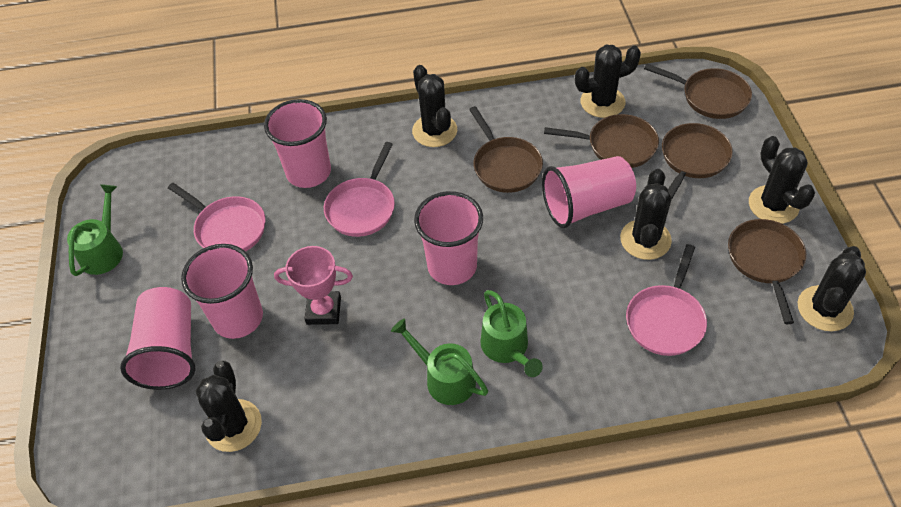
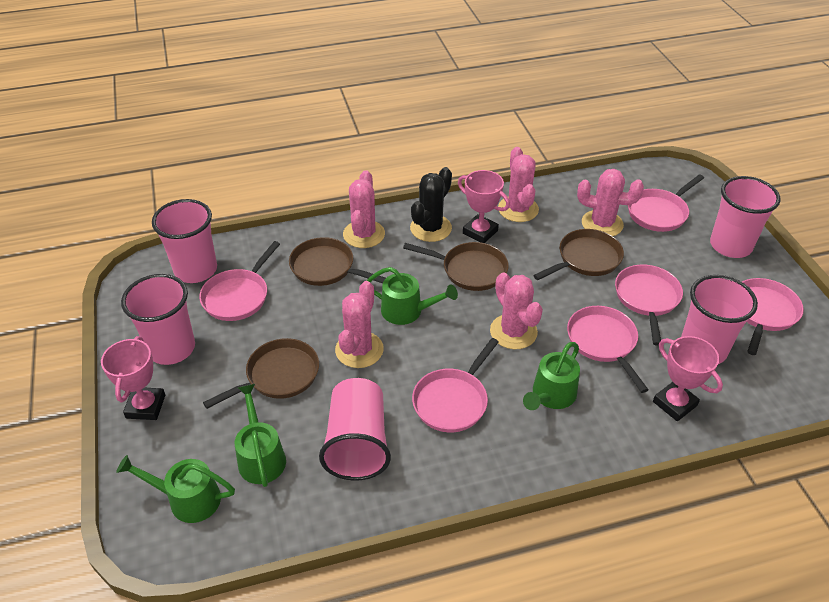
black cactus: [196,361,262,452] [412,65,457,147] [575,45,641,118] [620,169,672,260] [749,136,815,224] [797,246,866,331] = 6 -> [410,167,452,242] = 1
brown pan: [469,106,543,193] [544,114,659,168] [644,63,752,119] [662,123,733,200] [728,219,807,324] = 5 -> [203,338,319,409] [289,237,386,286] [403,242,509,291] [533,229,624,280] = 4
green watering can: [67,184,123,276] [391,319,488,405] [480,290,543,377] = 3 -> [116,455,235,523] [235,384,286,487] [367,267,458,325] [523,342,580,410] = 4
pink cactus: none = 0 -> [335,281,384,368] [343,170,385,248] [490,273,543,349] [498,147,539,222] [577,169,644,236] = 5
pink pan: [168,183,265,252] [324,142,395,237] [626,244,707,356] = 3 -> [199,241,280,321] [412,338,499,432] [567,306,649,393] [615,264,683,346] [628,174,704,232] [742,278,804,355] = 6
pink trophy: [274,246,353,325] = 1 -> [101,336,165,420] [458,170,510,243] [653,336,723,421] = 3

